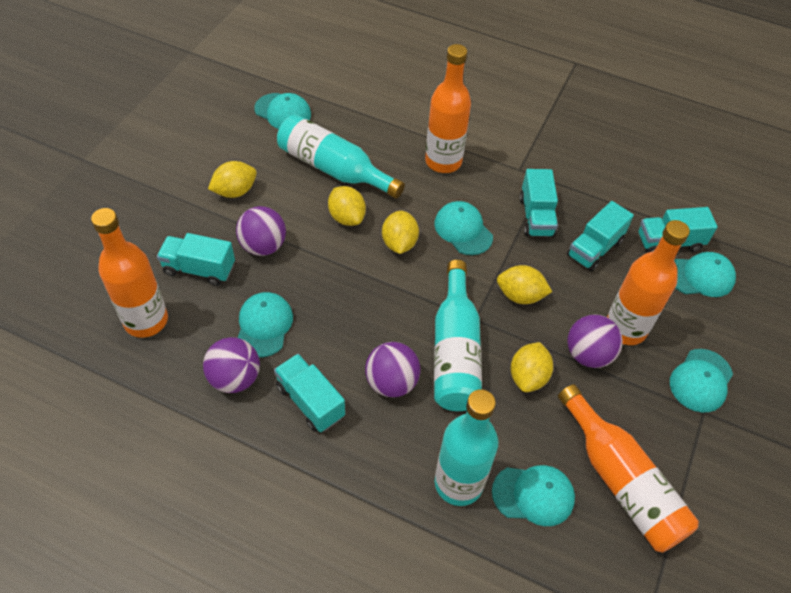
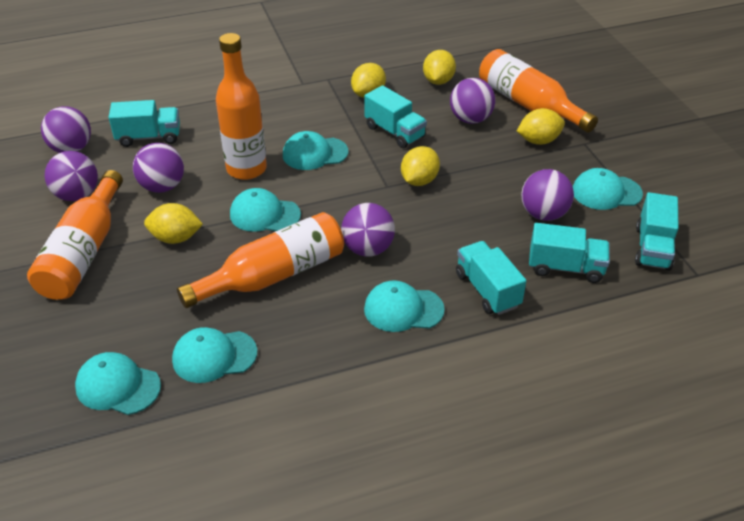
purple ball: [203,337,260,393] [236,206,286,256] [365,342,420,397] [567,314,623,368] = 4 -> [41,106,91,153] [45,151,98,201] [133,143,184,193] [341,203,395,257] [450,78,495,124] [521,169,574,221] = 6
turquoise bottle: [277,114,405,199] [434,260,482,411] [435,389,498,506] = 3 -> none = 0

